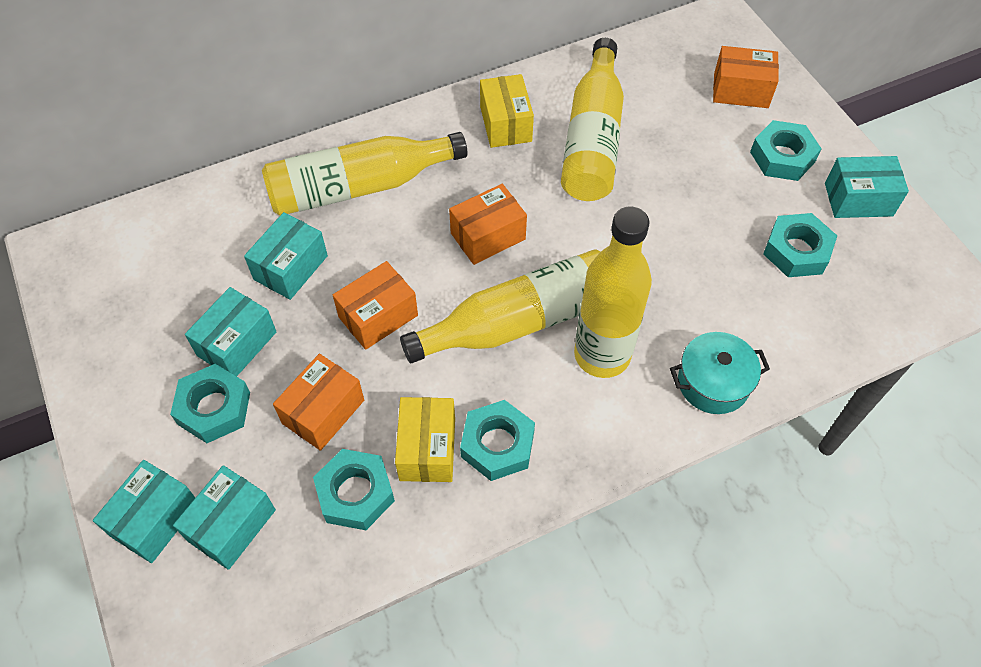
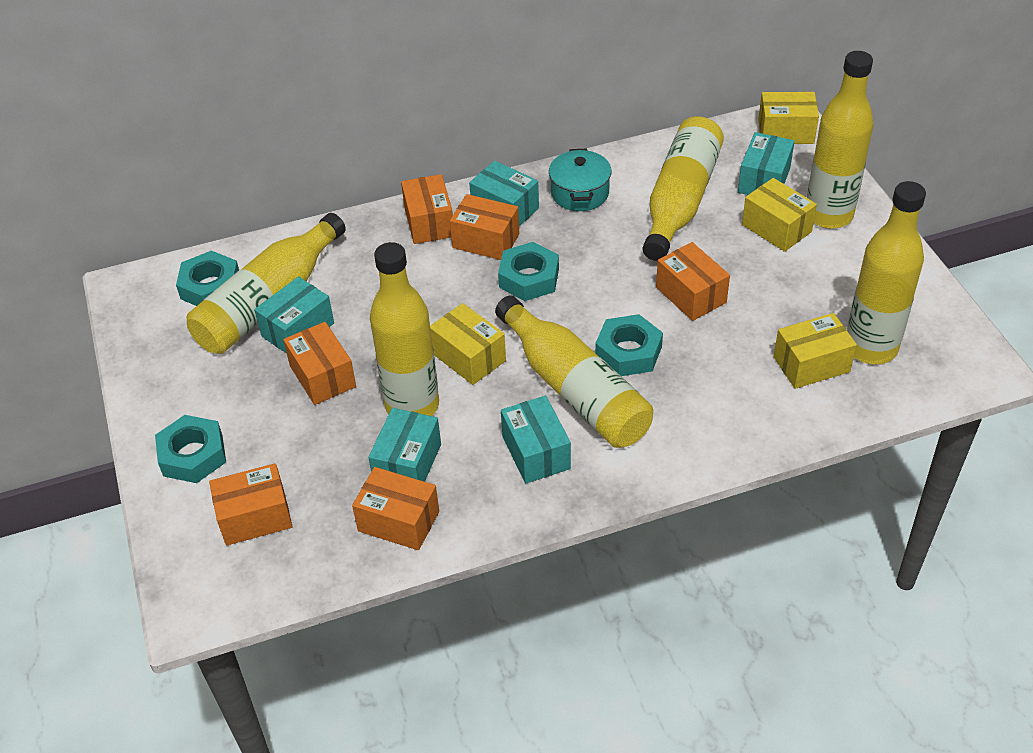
orange box: [273,354,364,451] [333,261,418,350] [449,184,527,265] [713,46,779,108] = 4 -> [209,463,293,546] [283,322,356,405] [352,467,439,550] [401,174,453,244] [450,194,519,260] [656,242,730,321] = 6
turquoise nut: [170,364,250,443] [313,449,395,530] [460,400,535,481] [750,120,822,181] [763,213,837,277] = 5 -> [155,415,226,483] [176,251,239,306] [498,242,559,301] [595,314,663,376] = 4
yellow bottle: [262,132,467,216] [400,249,600,363] [561,38,624,201] [574,206,652,378] = 4 -> [187,213,346,354] [370,242,439,416] [495,296,653,448] [643,116,724,261] [807,51,873,229] [847,181,926,364] = 6
yellow box: [395,397,455,482] [480,74,534,148] = 2 -> [430,303,506,385] [742,178,817,252] [758,92,819,144] [774,313,857,389] = 4

